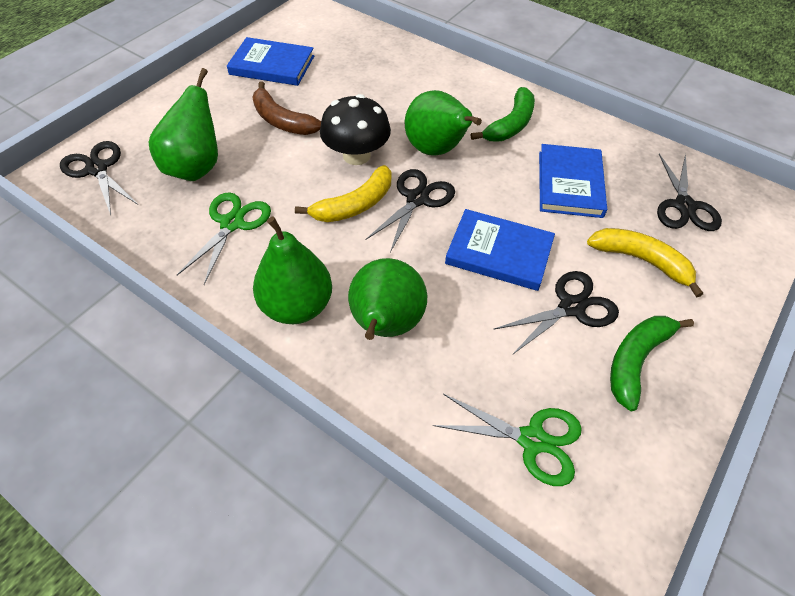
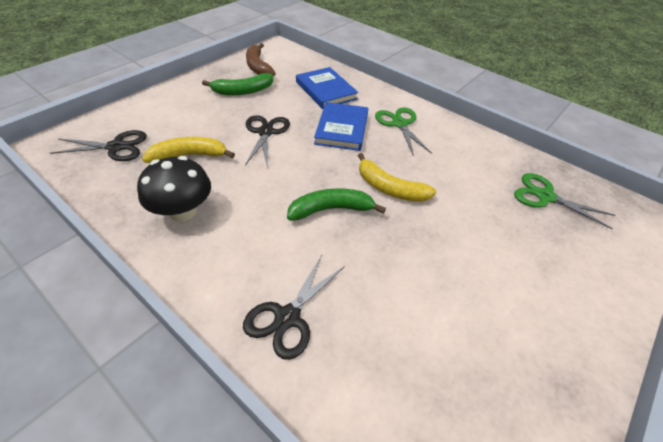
black scissors: [60,141,138,215] [365,169,455,252] [493,271,619,355] [657,154,722,231] = 4 -> [50,130,147,161] [243,255,345,360] [245,115,290,165] = 3
blue book: [227,37,314,86] [445,209,555,291] [539,144,607,218] = 3 -> [296,67,358,109] [314,102,368,151] = 2
green pear: [148,68,218,181] [253,216,332,324] [348,258,427,340] [405,90,482,156] = 4 -> none = 0

